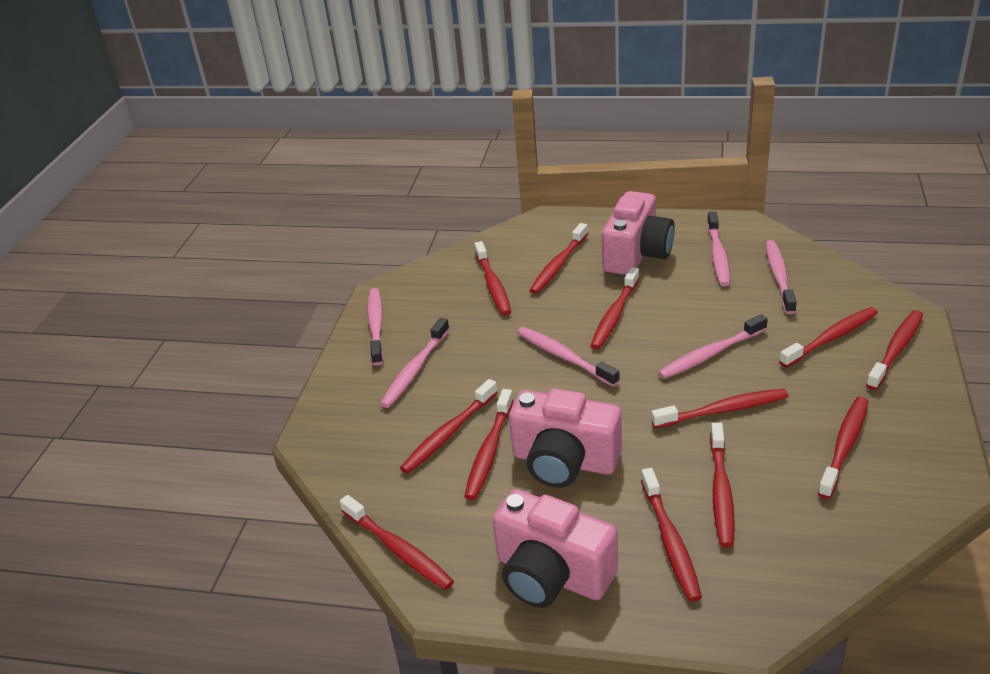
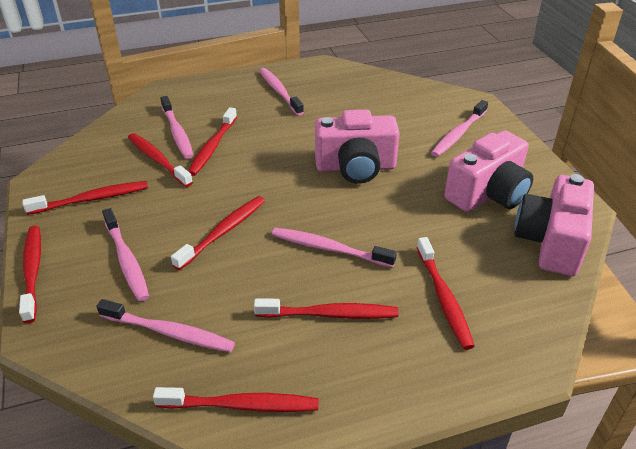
red toothbrush: [340,495,454,590] [400,379,498,474] [464,389,513,500] [474,241,511,315] [529,223,588,294] [591,267,639,350] [641,468,702,602] [651,389,788,428] [710,423,735,548] [779,307,878,368] [818,397,868,499] [866,310,923,390] = 12 -> [19,226,41,323] [22,181,148,215] [128,133,193,187] [153,387,319,412] [171,196,265,270] [188,107,237,176] [254,298,398,319] [417,237,475,350] = 8

